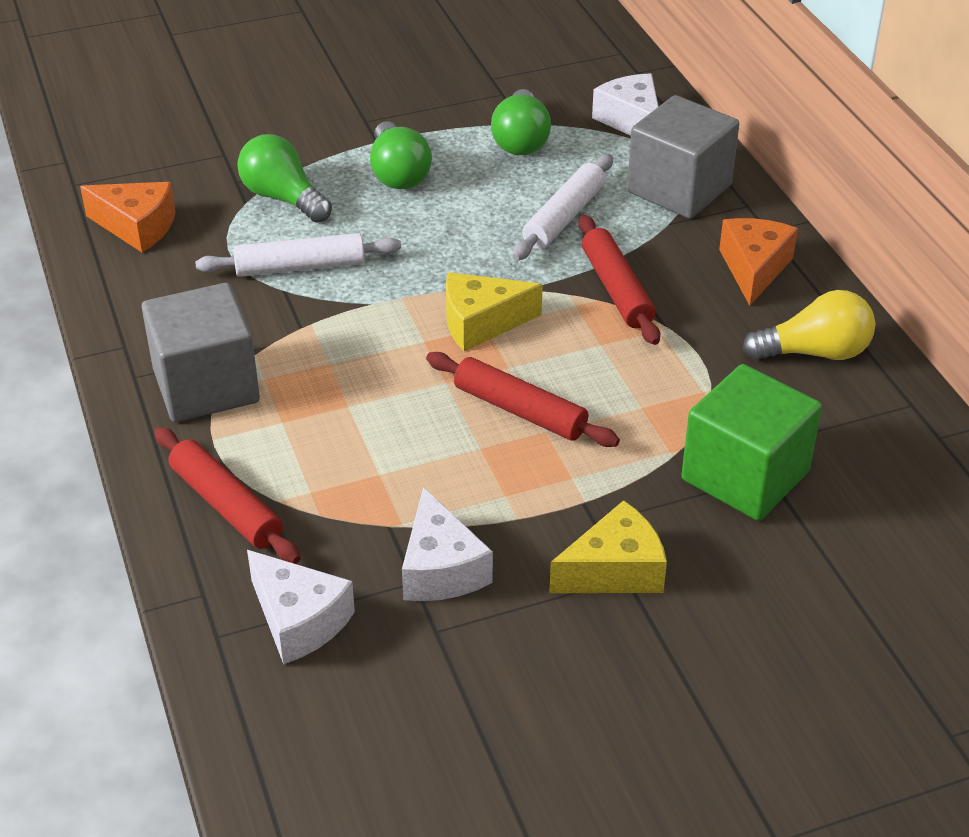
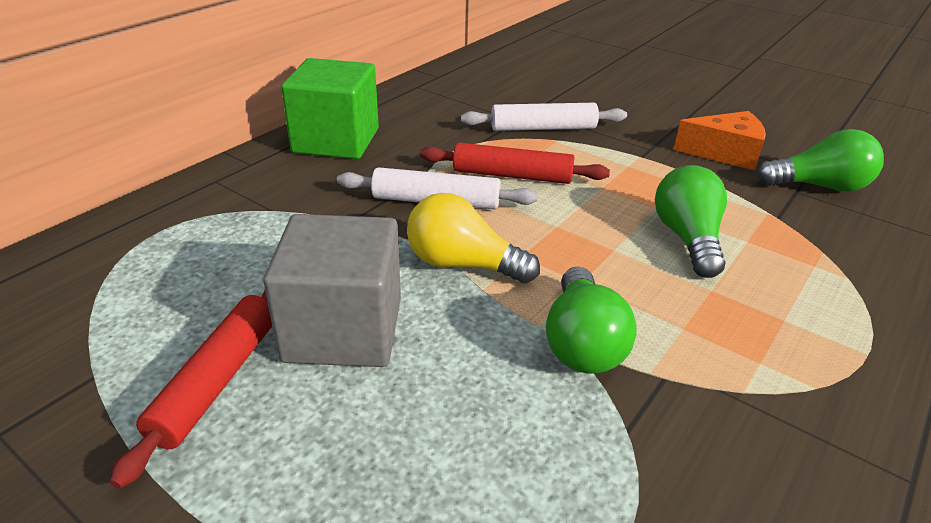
grey cube: [142,283,260,422] [627,95,739,219] = 2 -> [263,214,401,367] = 1
orange cheese: [80,182,176,253] [719,218,798,306] = 2 -> [674,111,766,171] = 1
red rolling pin: [154,427,301,564] [426,352,620,447] [578,215,660,345] = 3 -> [109,290,272,489] [420,143,610,184] = 2
white cheese: [247,550,355,664] [402,487,493,601] [592,73,659,136] = 3 -> none = 0
yellow cheese: [446,272,543,351] [549,500,667,593] = 2 -> none = 0

